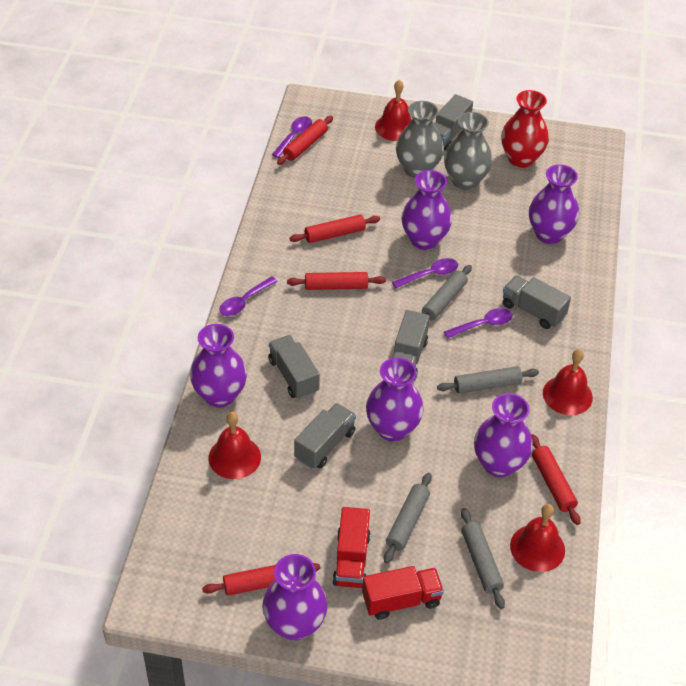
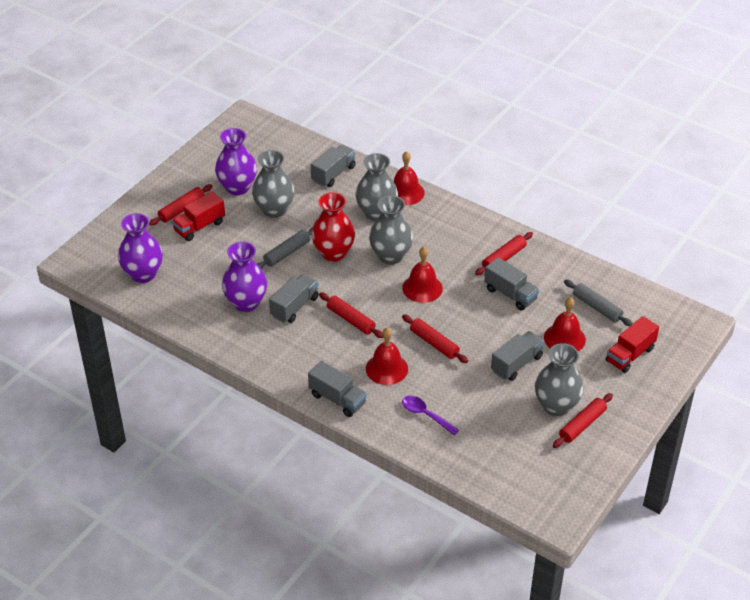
grey rolling pin: [384,473,432,563] [422,265,472,321] [437,366,539,394] [461,508,505,609] = 4 -> [257,227,313,269] [564,279,633,326] = 2
grey vase: [396,101,444,178] [444,112,492,190] = 2 -> [252,150,294,218] [355,153,398,221] [369,195,413,265] [535,343,584,416] = 4
purple spoon: [219,276,278,316] [272,116,312,158] [392,258,458,288] [444,308,513,339] = 4 -> [402,396,459,435] = 1
purple vase: [190,324,247,408] [262,554,328,641] [366,357,424,441] [402,170,452,250] [474,393,533,478] [529,165,579,244] = 6 -> [118,213,163,283] [215,128,257,195] [222,241,267,312] = 3

